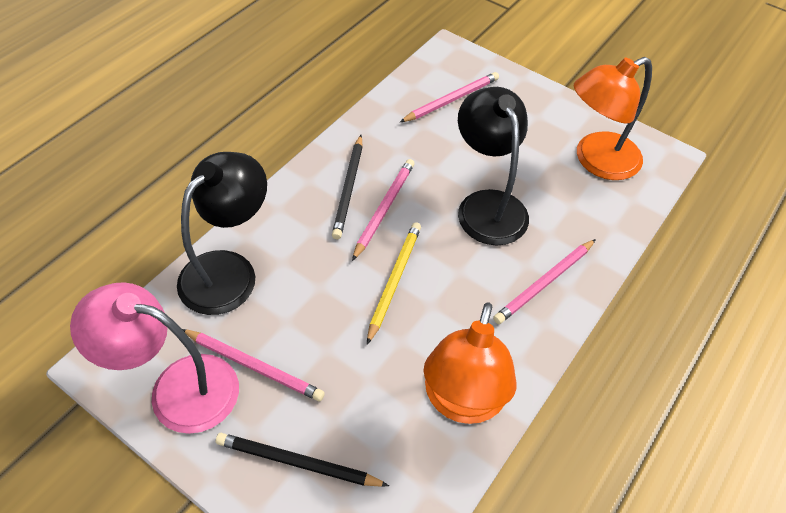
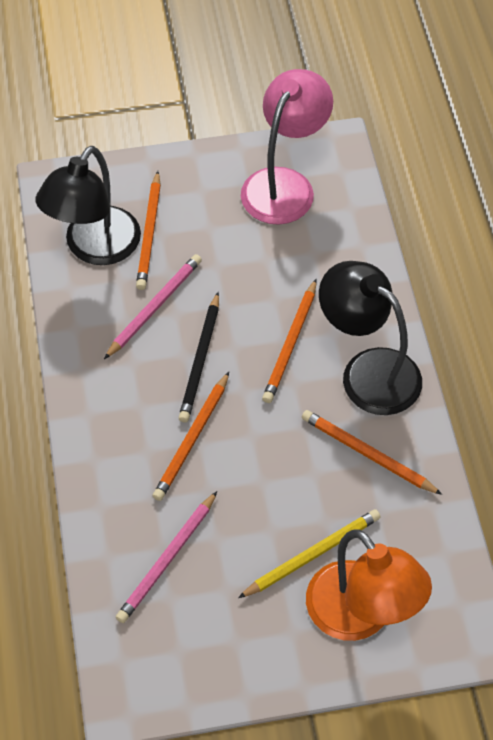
black pencil: [216,433,389,487] [332,135,363,239] = 2 -> [178,292,219,422] = 1
orange lamp: [423,302,517,424] [574,57,652,180] = 2 -> [306,530,432,641] = 1
orange pencil: none = 0 -> [136,171,161,290] [153,372,229,501] [262,279,316,403] [302,410,442,495] = 4
pink pencil: [182,329,325,401] [352,159,415,261] [400,72,499,122] [493,239,596,324] = 4 -> [104,254,202,359] [116,491,217,623] = 2

